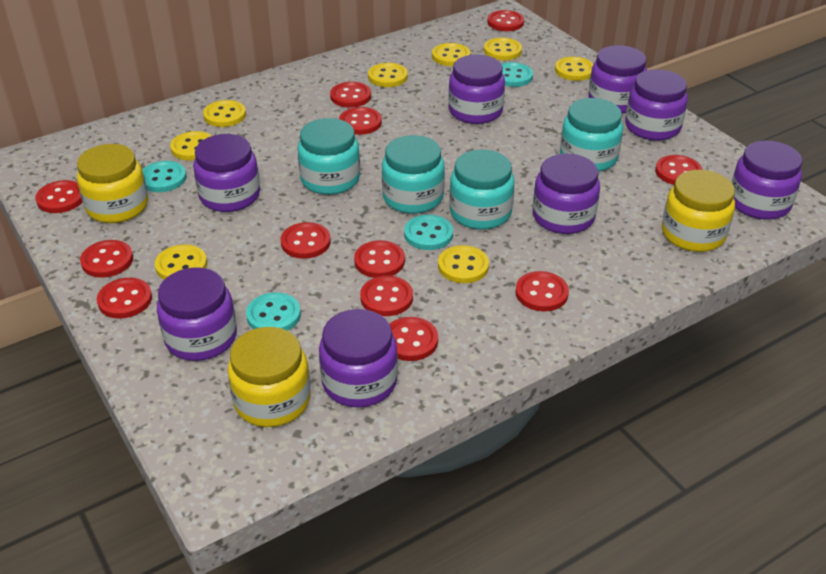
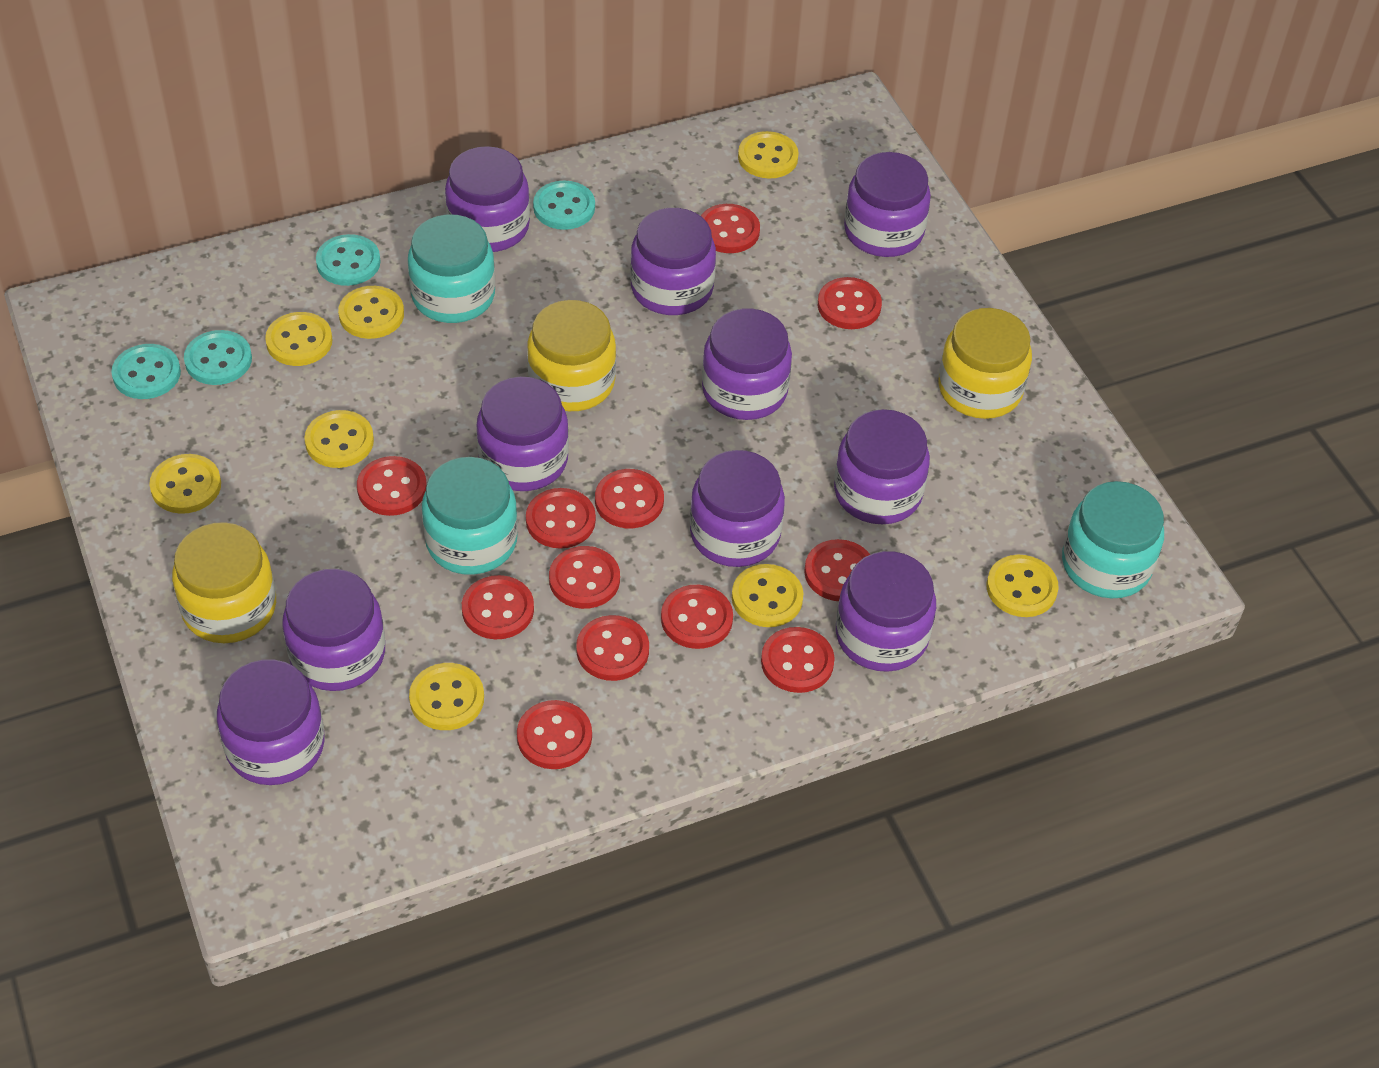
purple jar: [157,267,237,361] [193,134,260,212] [319,309,398,407] [448,54,505,124] [533,154,600,234] [588,45,647,114] [625,69,688,141] [731,140,802,220] = 8 -> [217,659,325,785] [282,569,385,691] [445,146,530,252] [477,377,569,491] [630,208,716,315] [690,450,785,567] [702,309,792,420] [834,409,930,524] [836,551,936,672] [844,152,931,257] = 10
turquoise jar: [297,118,360,195] [382,135,445,214] [449,149,515,230] [560,98,623,172] = 4 -> [408,214,495,323] [422,457,518,575] [1062,481,1164,598] = 3

